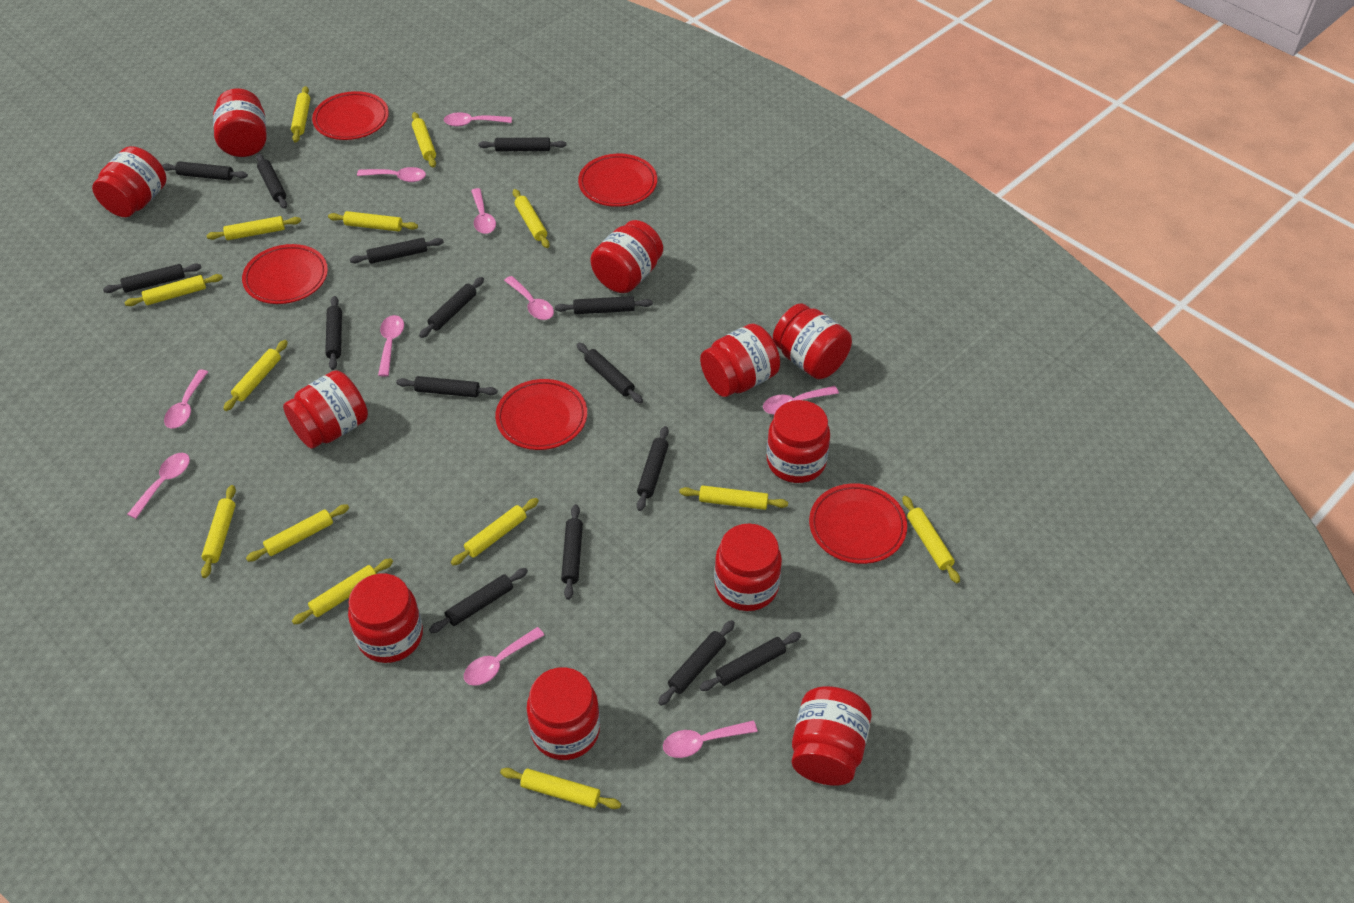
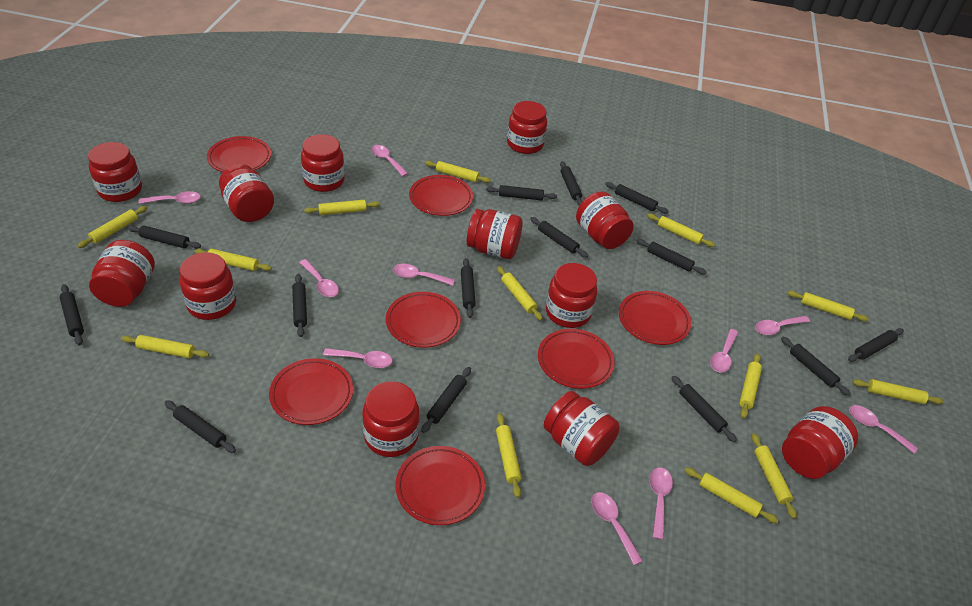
black rolling pin: [103,264,202,293] [162,161,248,180] [256,153,287,209] [325,296,342,370] [350,238,443,264] [396,376,498,397] [419,277,484,338] [429,568,528,633] [478,138,566,151] [555,296,653,314] [561,504,583,600] [577,343,643,403] [637,426,669,511] [658,620,735,706] [699,632,801,691] = 15 -> [60,284,84,345] [127,225,201,249] [164,401,236,453] [292,274,307,337] [421,367,471,433] [461,258,476,318] [486,185,557,200] [530,217,588,258] [560,161,583,206] [605,182,669,214] [636,239,706,275] [671,376,737,442] [781,337,851,396] [848,328,904,362] = 14
red jar: [92,146,167,217] [213,88,267,157] [283,370,368,449] [348,574,423,663] [526,667,600,760] [590,220,663,293] [700,324,780,397] [714,523,782,611] [767,400,830,483] [773,303,852,379] [792,686,872,785] = 11 -> [88,142,142,202] [89,240,155,307] [180,252,236,320] [219,164,274,222] [301,134,345,192] [362,381,420,457] [467,209,523,259] [507,101,547,154] [544,391,620,466] [546,263,597,328] [576,191,634,249] [782,406,858,479] = 12
red plate: [242,244,328,304] [312,91,389,140] [495,379,587,450] [578,154,657,207] [809,483,907,564] = 5 -> [207,136,271,172] [269,358,353,425] [386,292,461,348] [395,446,485,525] [409,175,473,216] [538,329,614,389] [619,291,691,345] = 7
yellow rolling pin: [124,274,223,306] [201,485,236,578] [206,216,301,240] [223,340,288,411] [246,504,349,562] [291,86,310,143] [292,558,393,625] [328,211,418,232] [412,112,436,168] [451,498,539,566] [500,768,621,809] [513,189,550,248] [679,485,788,510] [902,496,960,583] = 14 -> [77,206,147,248] [121,335,209,358] [195,249,272,271] [304,200,380,215] [425,161,491,183] [496,413,522,498] [497,266,543,321] [647,214,715,247] [684,467,779,523] [739,354,762,419] [752,433,797,519] [787,291,869,321] [852,379,944,404] = 13

